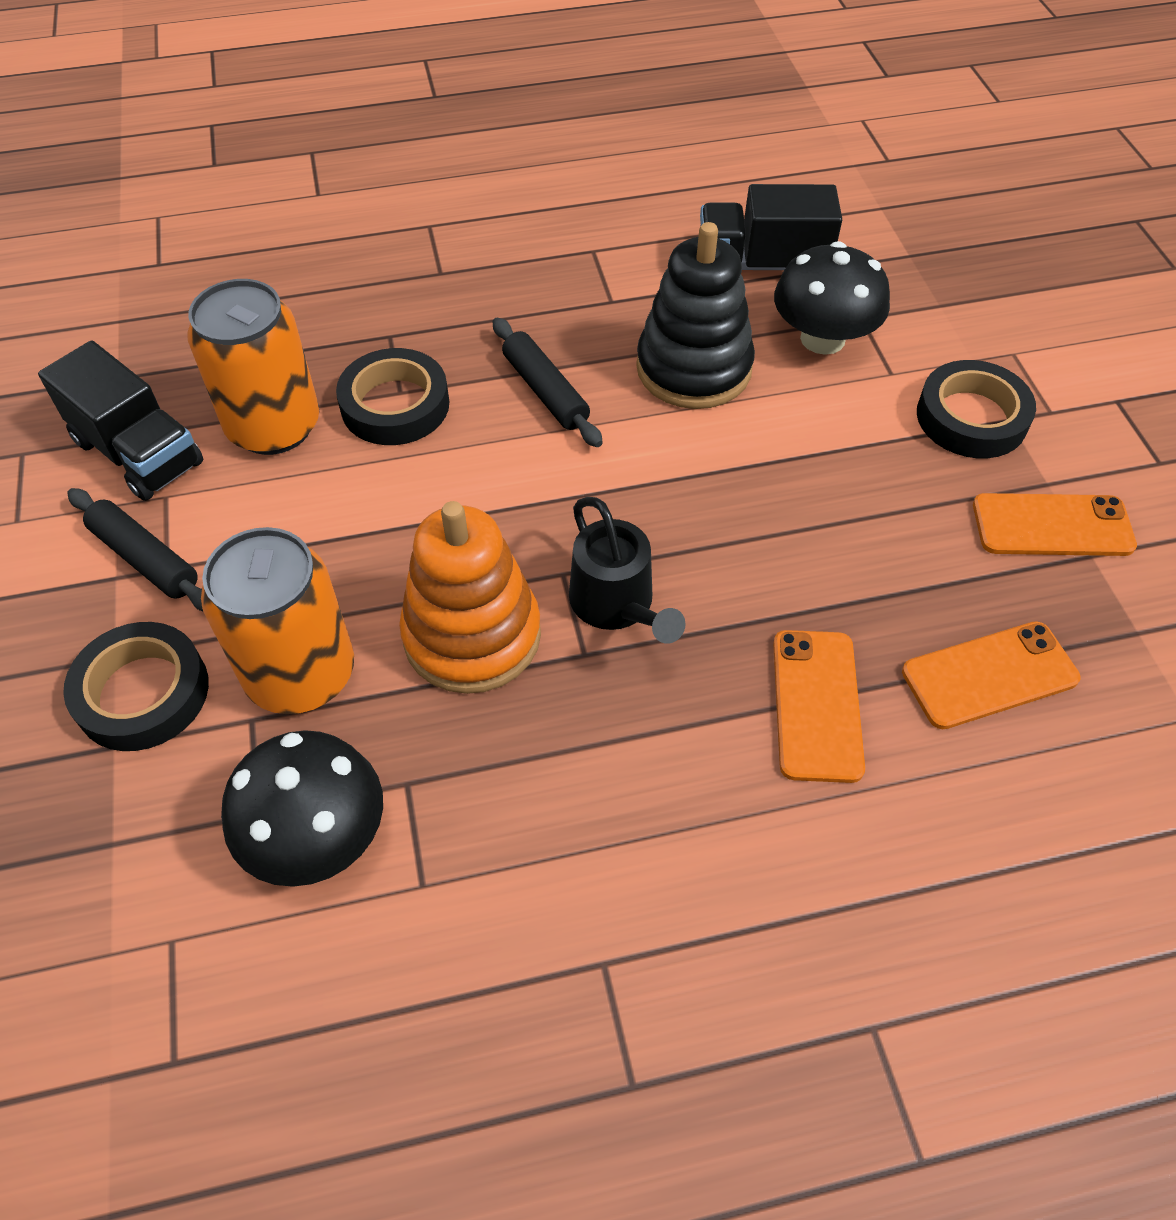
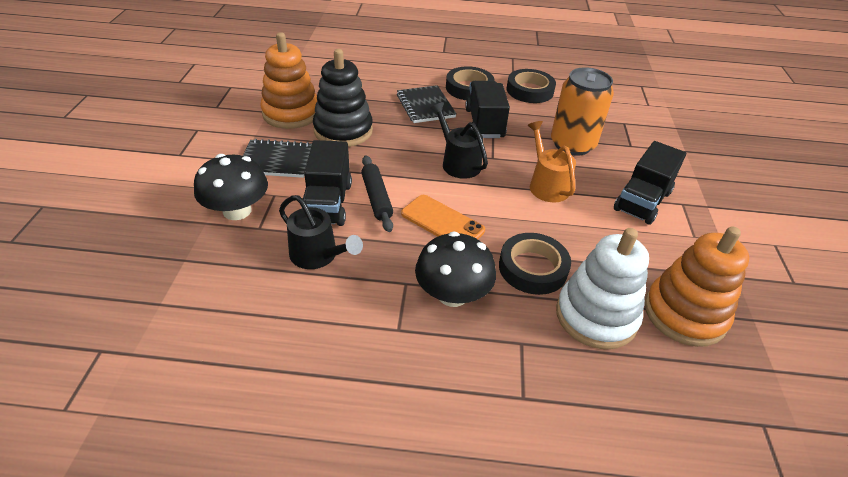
black notebook: none = 0 -> [243,139,312,178] [397,85,457,123] = 2
black rolling pin: [67,488,203,611] [492,318,603,447] = 2 -> [361,155,393,232] = 1
black truck: [38,340,203,501] [700,184,842,270] = 2 -> [303,140,352,226] [465,81,510,138] [614,141,686,225] = 3
black watering can: [569,497,686,644] = 1 -> [279,195,363,269] [430,102,488,179] = 2
orange can: [187,279,319,455] [201,527,354,714] = 2 -> [551,67,614,156] = 1
orange phone: [773,630,865,783] [902,621,1080,729] [973,493,1137,556] = 3 -> [401,195,485,239] = 1
orange stacking toy: [399,501,541,694] = 1 -> [260,32,317,129] [645,226,749,347] = 2
orange watering can: none = 0 -> [528,121,576,202] = 1
white stacking toy: none = 0 -> [556,228,649,350] = 1

